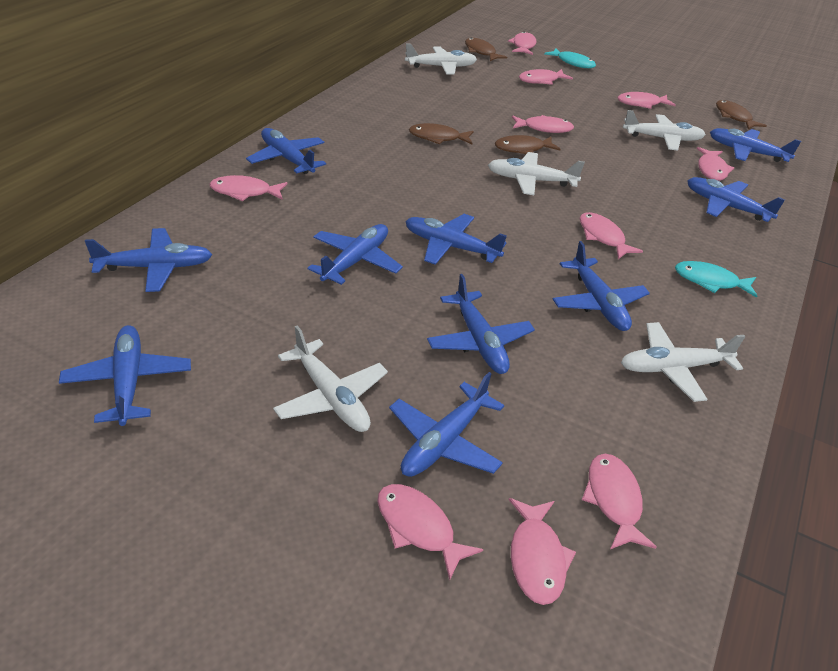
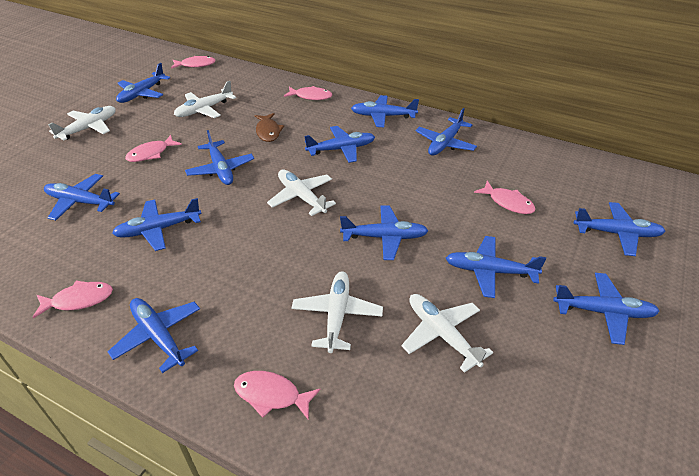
blue plane: [59,325,191,426] [85,228,213,292] [246,128,326,174] [307,224,403,285] [389,372,504,477] [405,214,507,265] [427,274,535,374] [553,241,650,331] [687,177,785,222] [710,128,801,162] = 10 -> [44,174,120,220] [108,298,200,373] [112,198,201,251] [116,63,170,103] [185,130,254,185] [304,126,375,163] [340,206,428,260] [351,95,419,127] [415,108,477,156] [446,236,546,298] [553,273,660,345] [574,202,665,256] = 12
brown fish: [409,123,473,145] [465,38,507,61] [495,135,561,154] [716,100,767,129] = 4 -> [255,113,284,142] = 1
pink fish: [209,175,287,201] [377,484,483,581] [508,32,536,55] [509,498,576,605] [512,115,574,133] [519,69,573,85] [580,212,643,259] [582,454,657,549] [618,92,676,109] [697,147,734,181] = 10 -> [33,280,113,318] [125,135,182,162] [171,56,216,69] [234,371,321,420] [284,86,332,100] [474,181,535,214] = 6
turquoise fish: [544,48,596,68] [675,261,757,298] = 2 -> none = 0

